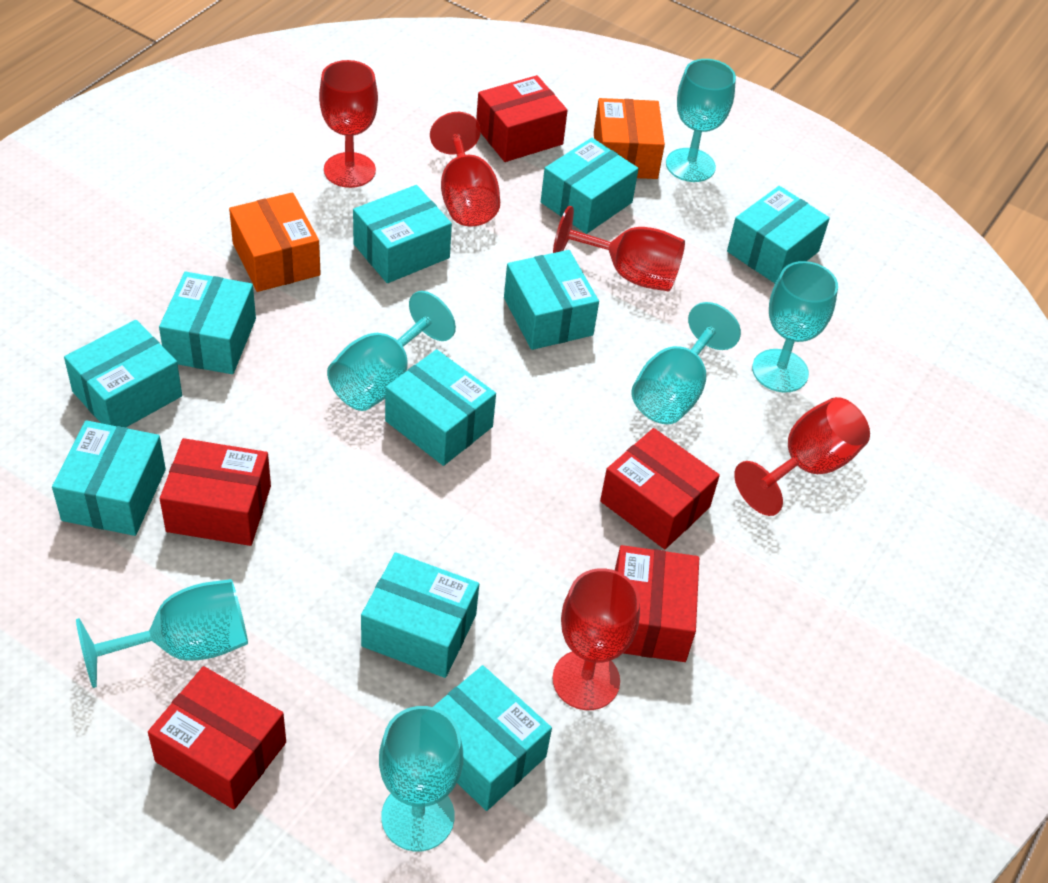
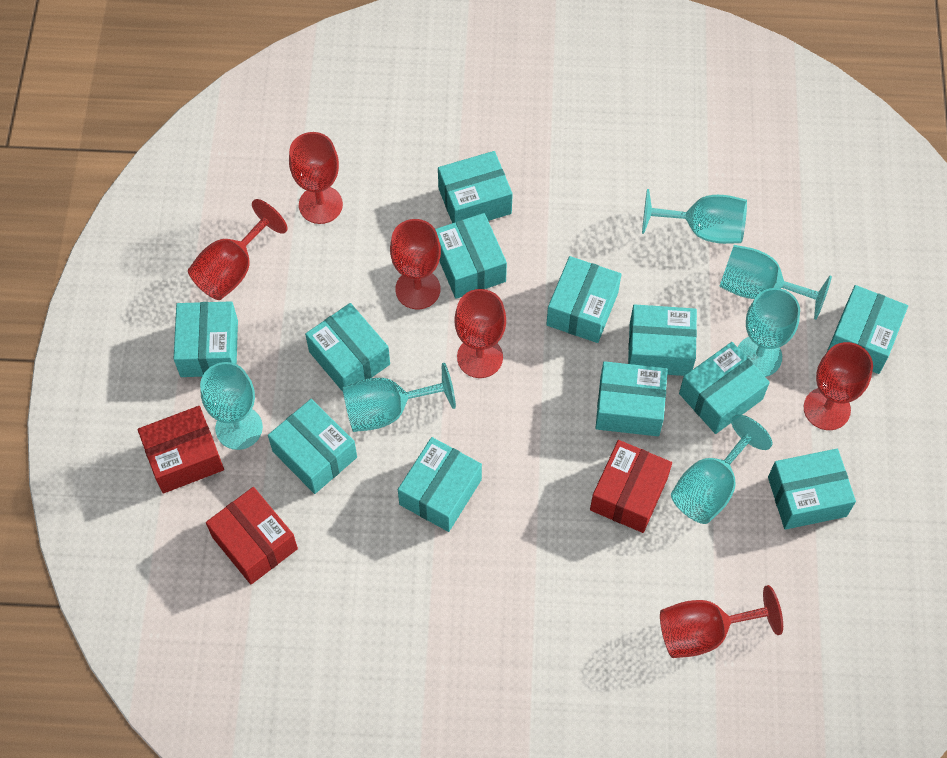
orange box: [229,192,321,292] [594,98,665,179] = 2 -> none = 0
red box: [148,666,286,809] [160,438,271,546] [476,75,568,162] [600,428,720,549] [615,545,699,662] = 5 -> [138,406,224,494] [206,487,298,585] [590,440,672,533] = 3
red goblet: [319,60,378,188] [430,112,500,227] [552,568,640,710] [553,206,685,291] [734,397,870,516] = 5 -> [188,199,288,300] [289,132,343,224] [390,219,441,309] [454,289,506,378] [660,585,783,658] [804,342,873,430] = 6
turquoise box: [52,420,166,536] [64,320,182,427] [159,272,256,374] [353,185,452,283] [361,552,479,678] [385,349,496,466] [433,665,552,811] [504,250,599,350] [541,138,639,234] [727,186,830,283] = 10 -> [174,301,238,377] [268,399,357,494] [305,303,390,392] [398,437,482,532] [435,213,507,299] [438,151,513,223] [546,256,621,343] [595,361,668,436] [628,304,697,376] [679,342,770,434] [768,449,856,530] [827,285,908,374] = 12

